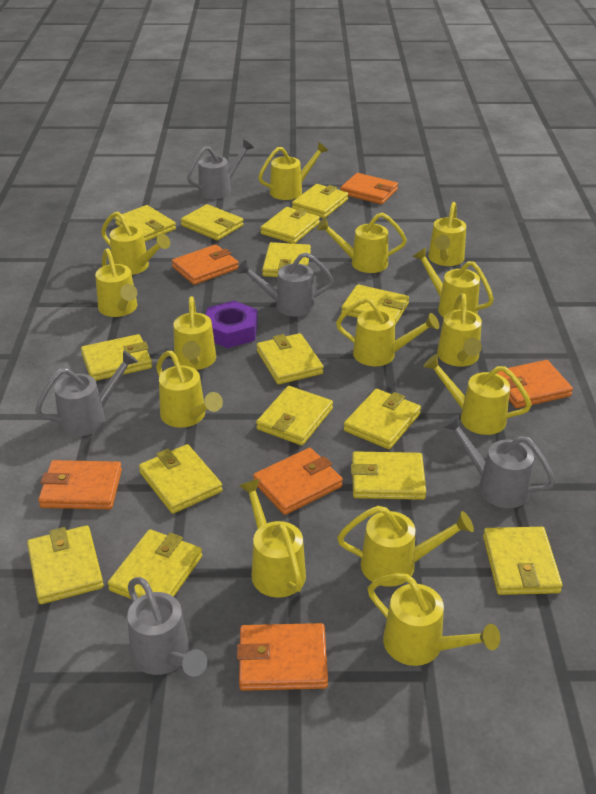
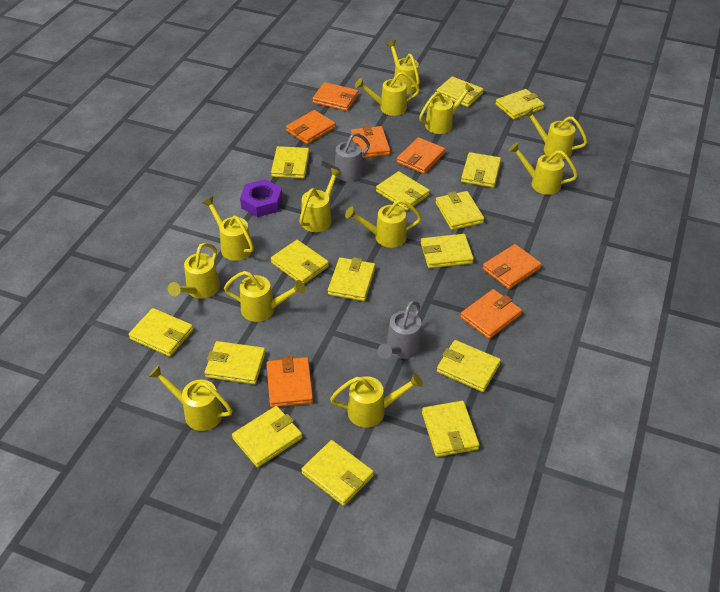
grey watering can: [35,350,138,436] [127,577,207,677] [187,140,254,199] [237,252,333,316] [443,415,555,508] = 5 -> [313,133,370,181] [378,301,422,359] = 2
orange wallet: [38,460,122,509] [172,244,239,285] [237,623,328,691] [253,448,343,515] [340,173,398,204] [496,360,573,408] = 6 -> [267,356,313,407] [286,110,336,144] [312,82,359,111] [351,125,390,158] [397,137,445,174] [460,289,522,339] [483,244,542,289] = 7
yellow watering can: [95,248,137,317] [101,211,170,275] [156,351,223,428] [173,296,216,370] [239,479,306,598] [258,142,328,200] [317,213,407,273] [336,298,439,366] [337,506,474,587] [368,573,500,666] [413,247,494,318] [423,354,532,435] [428,202,466,266] [437,293,482,367] = 14 -> [148,365,232,431] [168,243,220,299] [202,197,254,261] [224,271,305,322] [299,168,342,232] [330,373,423,428] [345,199,422,248] [355,72,420,116] [386,40,420,94] [419,83,474,134] [509,142,578,195] [523,108,587,159] = 12

